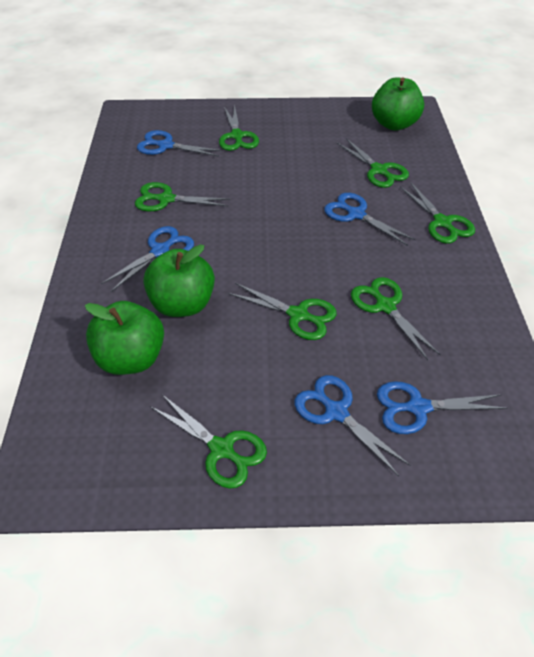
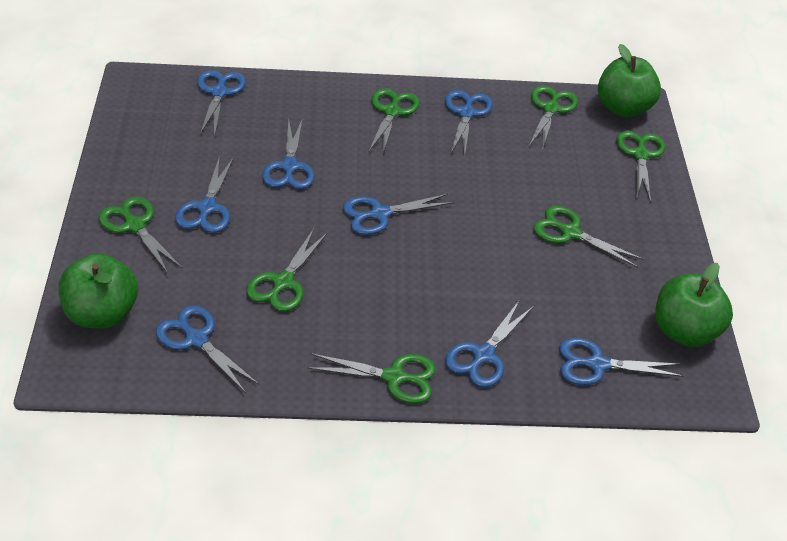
blue scissors: [101,226,194,292] [137,130,223,157] [295,375,411,476] [324,193,416,246] [377,381,507,434] = 5 -> [156,305,259,393] [175,156,234,233] [197,70,246,135] [262,118,315,189] [343,194,454,235] [445,90,493,157] [445,301,534,387] [559,338,684,385] = 8

